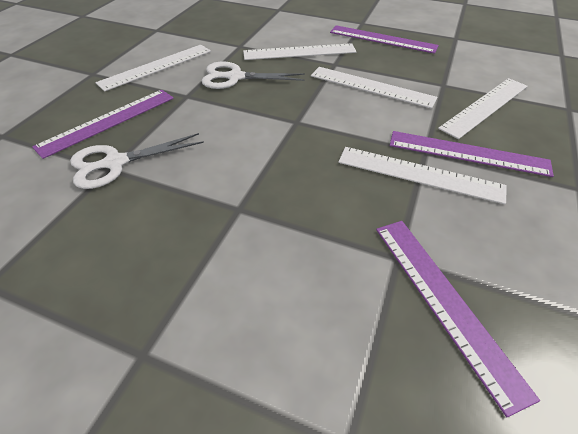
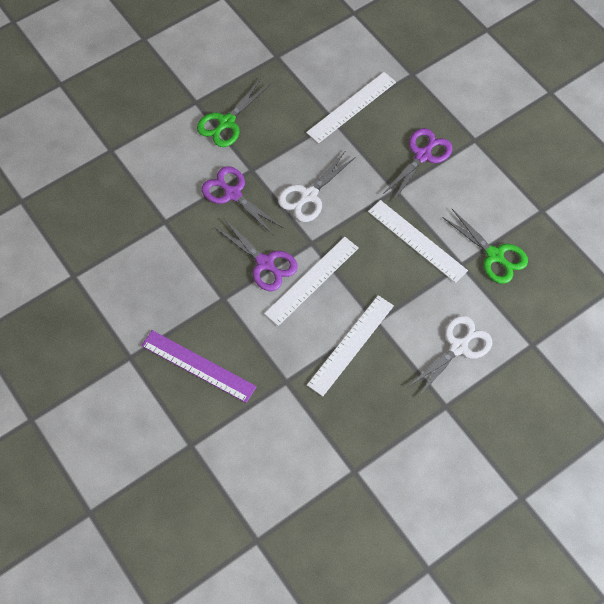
green scissors: none = 0 -> [197,80,270,147] [442,209,528,284] = 2
purple ruler: [32,90,174,159] [330,25,439,54] [376,221,540,417] [390,131,554,177] = 4 -> [141,330,257,403] = 1
purple scissors: none = 0 -> [202,166,283,236] [214,219,298,291] [382,128,453,202] = 3
white ruler: [95,45,211,92] [243,43,357,60] [311,67,437,109] [338,147,507,204] [438,78,528,139] = 5 -> [264,237,359,326] [306,72,396,143] [307,295,394,396] [368,200,468,283] = 4

